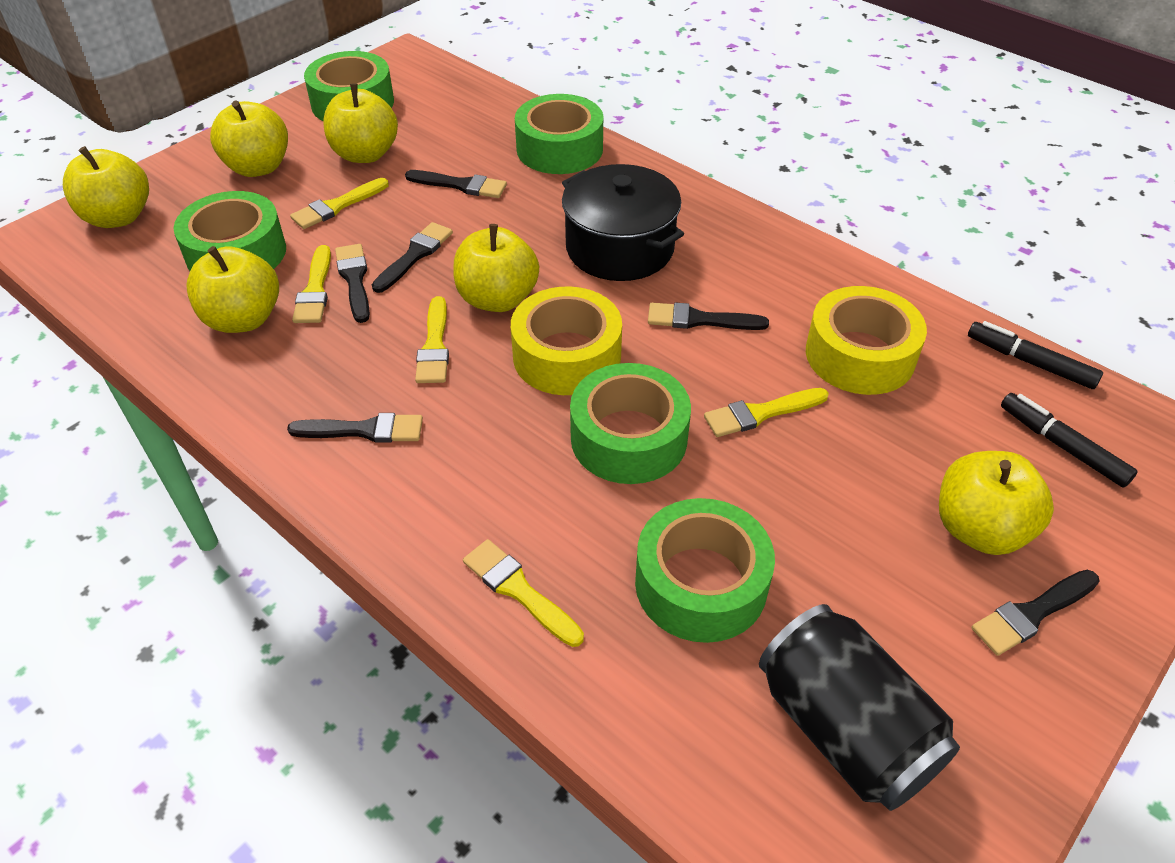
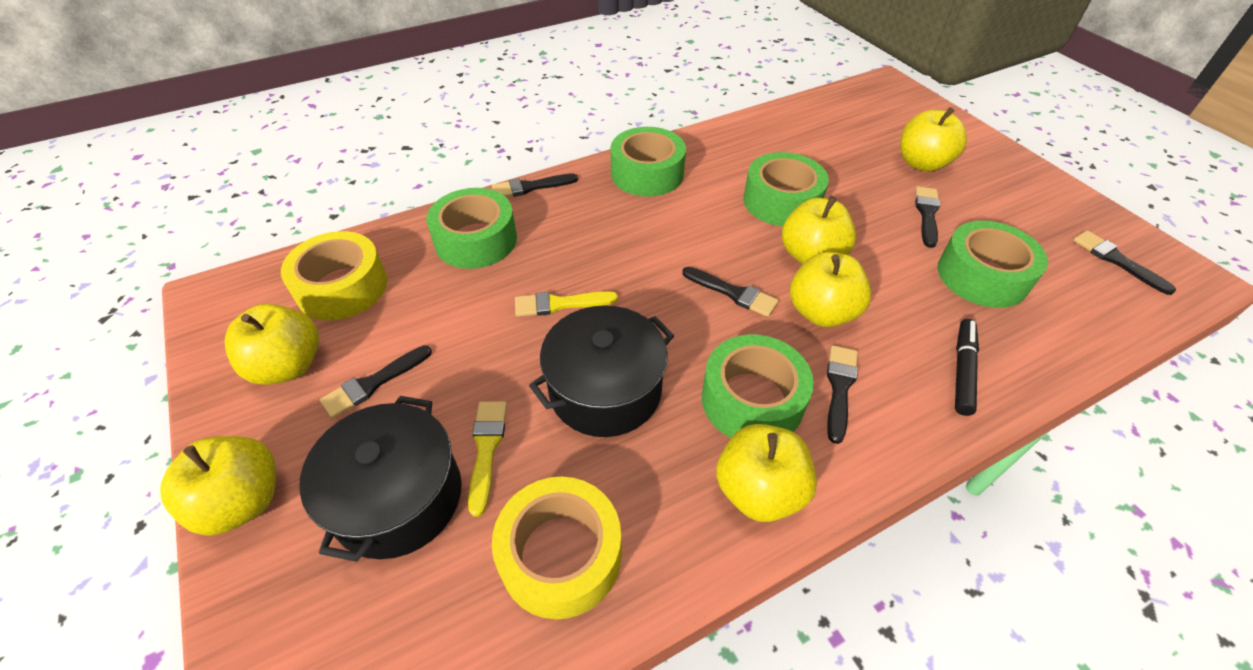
black can: [759,604,960,811] = 1 -> none = 0
black marker: [968,321,1103,389] [1001,393,1138,488] = 2 -> [955,319,979,416] = 1
black pot: [562,164,684,281] = 1 -> [299,396,462,562] [529,305,674,437] = 2
yellow brush: [290,178,389,229] [292,245,331,323] [415,296,449,383] [463,539,584,647] [704,388,829,437] = 5 -> [468,401,507,516] [515,291,618,317] = 2

